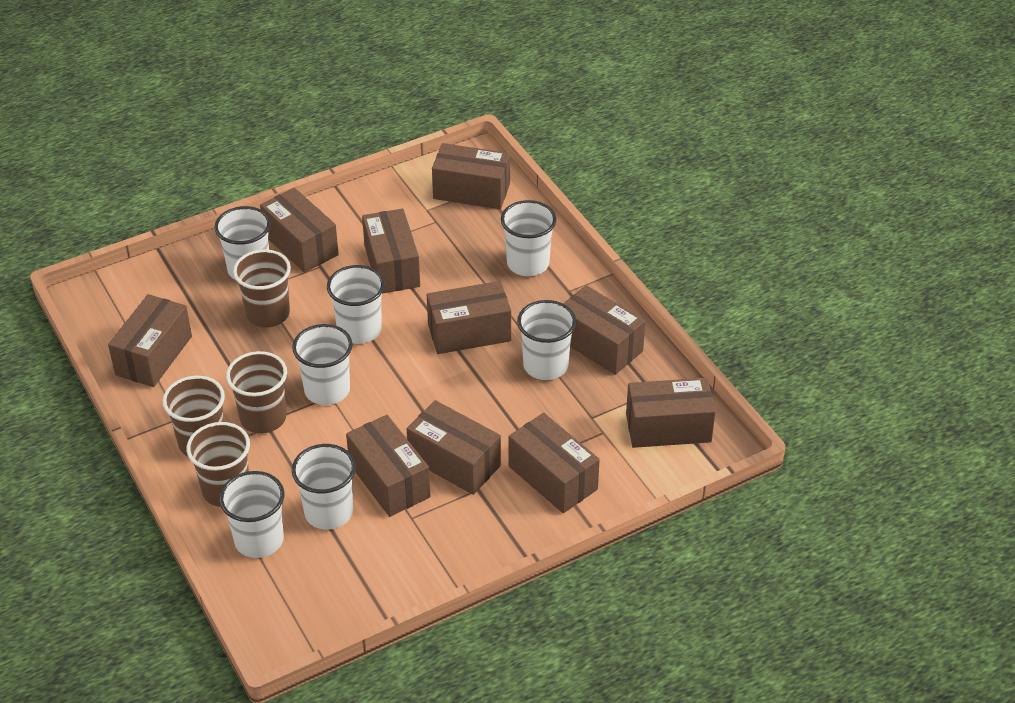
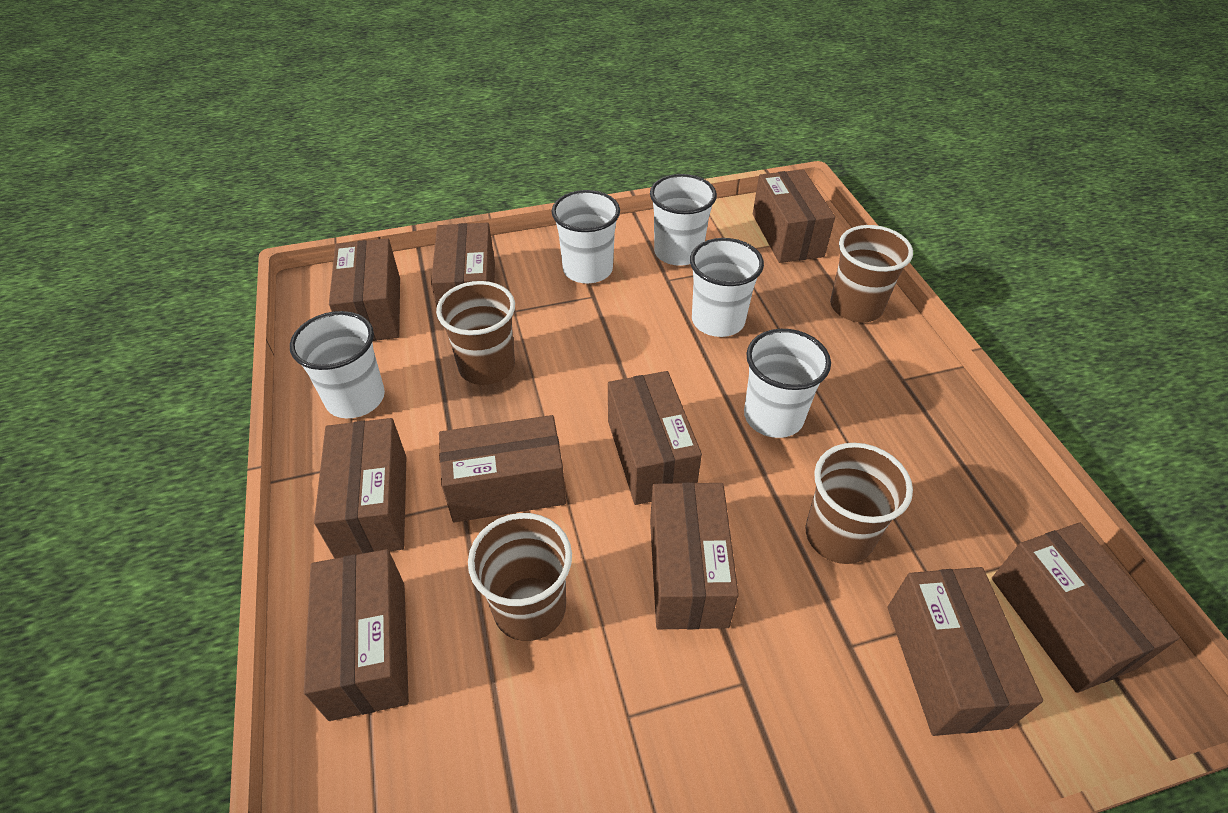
white cup: [214,206,271,280] [219,471,284,558] [292,324,352,405] [292,444,356,530] [327,265,385,344] [501,200,556,276] [517,300,576,380] = 7 -> [290,311,385,418] [552,190,620,283] [650,174,717,266] [690,238,764,337] [744,329,831,438] = 5

